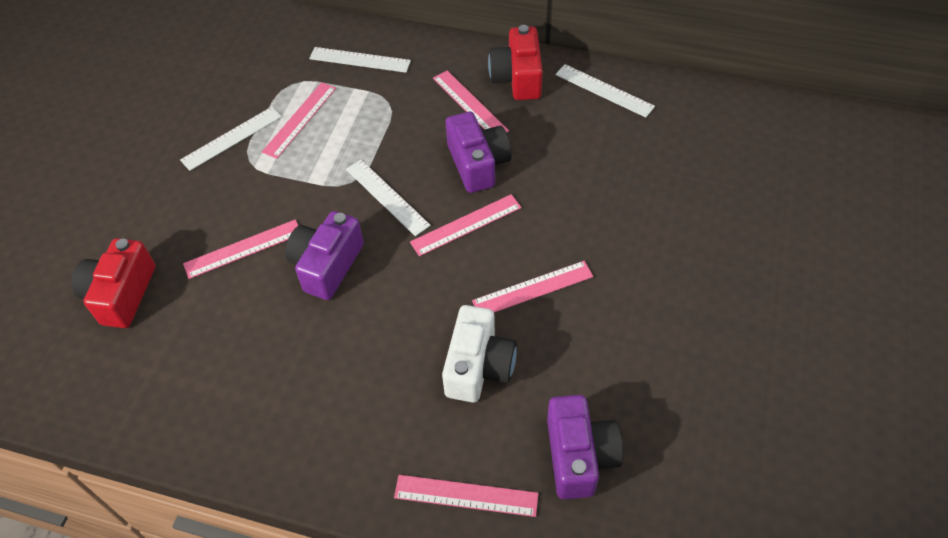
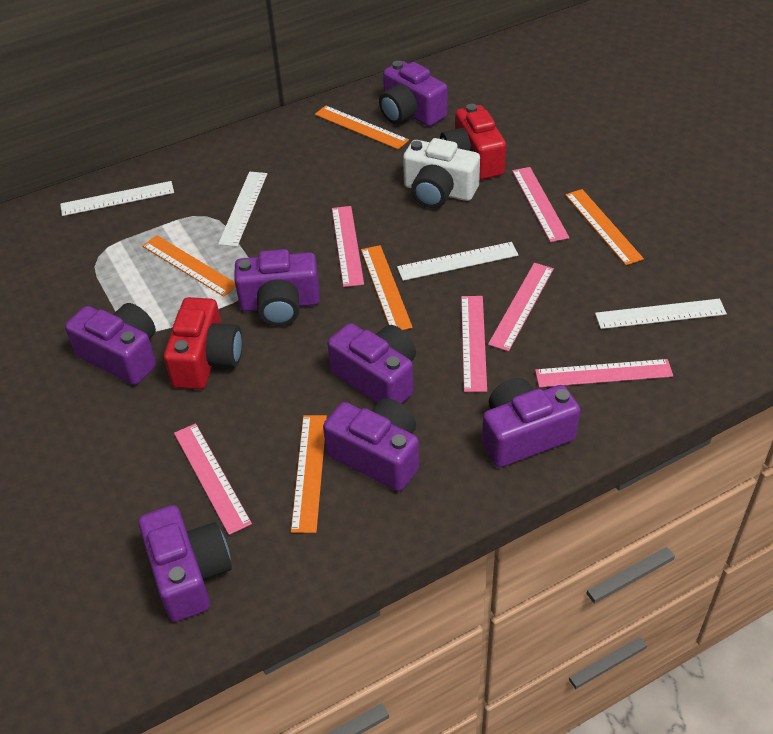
orange ruler: none = 0 -> [142,235,236,297] [291,415,327,533] [315,106,409,150] [361,245,413,330] [565,189,644,265] = 5
purple camera: [285,211,364,300] [446,112,512,193] [547,395,623,499] = 3 -> [65,303,156,385] [138,505,232,622] [235,249,320,326] [323,398,419,491] [327,323,416,404] [379,61,447,126] [482,378,580,467] = 7

